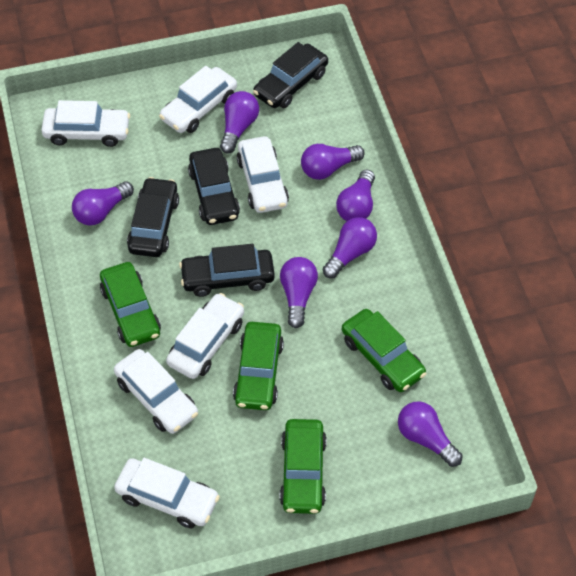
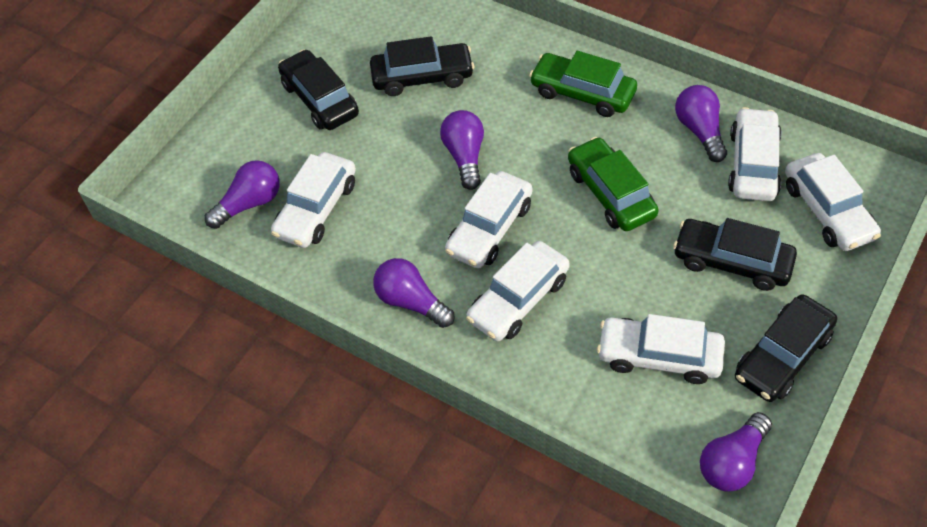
green car: [100,262,161,347] [233,322,284,410] [279,419,327,514] [342,309,426,392] = 4 -> [529,51,637,117] [568,137,659,231] = 2
purple light bulb: [72,181,134,226] [220,91,259,154] [280,257,318,328] [301,144,365,180] [323,217,377,278] [336,169,375,221] [398,401,463,467] = 7 -> [205,160,280,229] [373,258,454,328] [440,110,484,190] [675,85,727,162] [700,412,772,492] = 5

